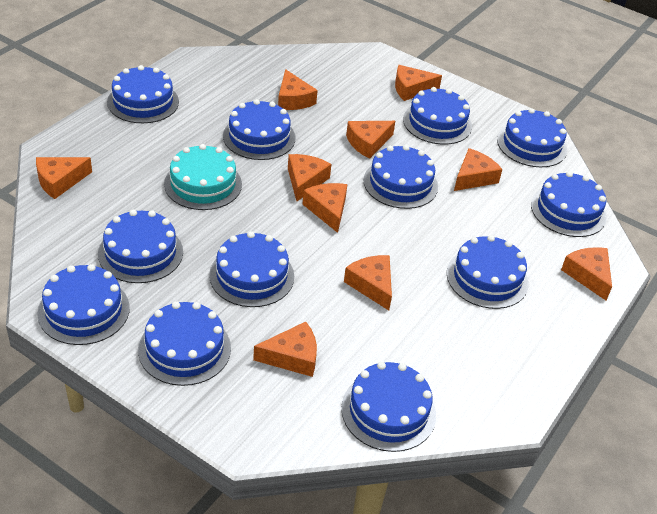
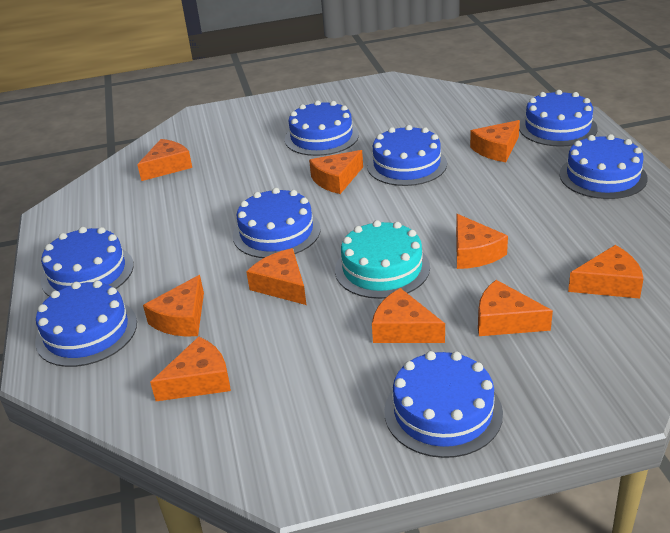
blue cake: [37,264,130,345] [98,210,183,283] [107,65,179,123] [138,302,231,386] [209,231,294,307] [223,99,295,160] [341,362,436,452] [363,145,438,209] [403,87,472,145] [447,235,529,309] [497,108,567,167] [531,171,607,237] = 12 -> [35,280,137,367] [41,227,134,296] [233,188,321,258] [285,100,359,156] [367,125,447,186] [384,351,503,458] [519,90,598,147] [559,134,648,199] = 8

